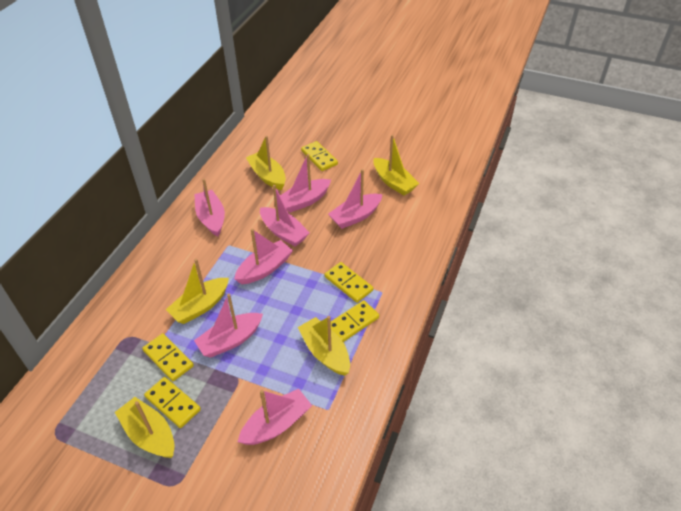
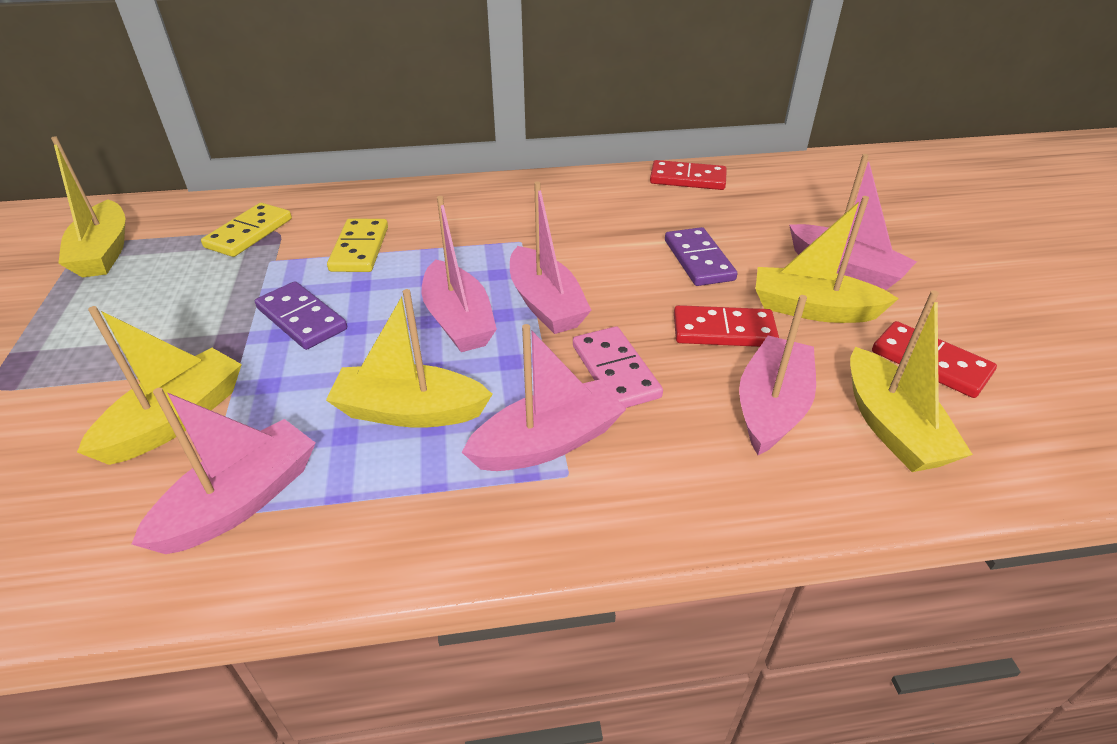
pink boat: [194,179,225,236] [194,294,263,358] [234,229,293,284] [238,389,312,445] [260,185,310,246] [280,154,331,213] [328,169,382,229] = 7 -> [131,388,316,554] [422,196,497,352] [462,324,626,471] [510,181,592,334] [739,295,816,455] [789,154,917,290] = 6
pink domino: none = 0 -> [573,326,663,408] = 1
purple domino: none = 0 -> [255,281,347,350] [665,227,737,286] = 2
red domino: none = 0 -> [650,160,727,190] [674,305,779,347] [872,321,997,398] = 3
yellow domino: [142,333,194,381] [144,377,201,428] [301,141,338,171] [324,262,373,303] [331,300,379,342] = 5 -> [201,203,292,257] [327,219,388,272] = 2

